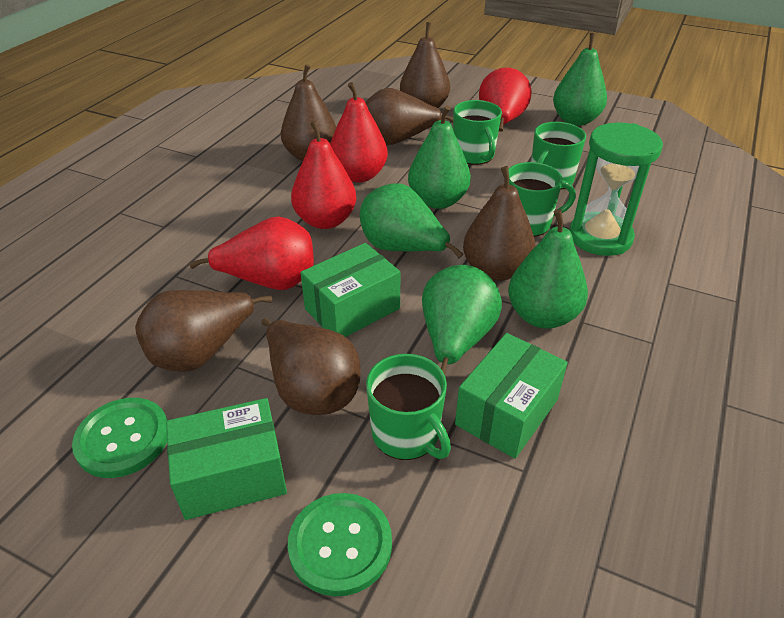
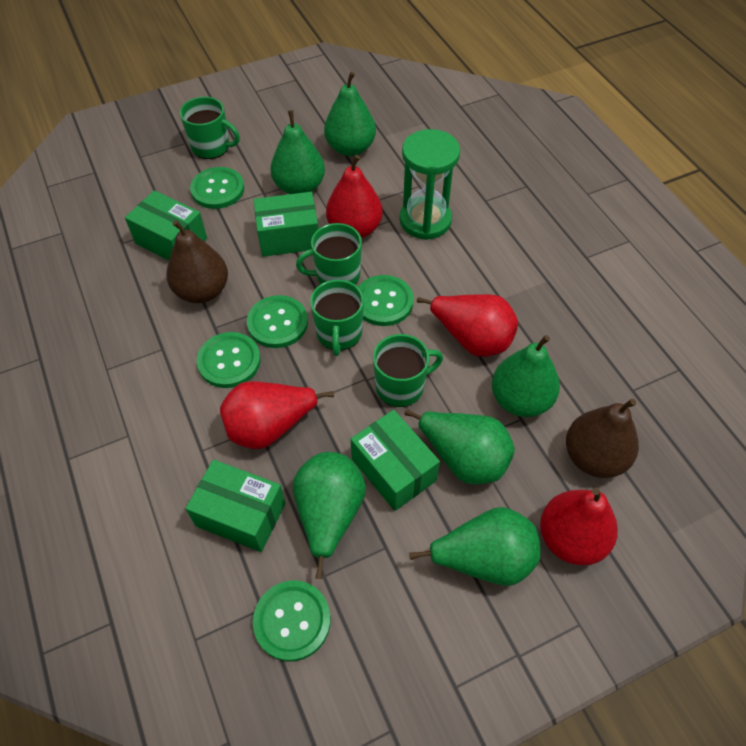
brown pear: [135,290,272,372] [261,318,361,415] [281,64,336,161] [365,88,453,145] [400,22,450,108] [463,166,536,281] = 6 -> [166,220,228,303] [566,399,639,478] = 2
green box: [166,398,287,520] [300,243,401,337] [455,333,568,459] = 3 -> [125,190,207,260] [185,460,286,552] [254,192,318,257] [351,410,440,511] = 4
green button: [72,398,167,478] [288,493,392,596] = 2 -> [190,167,244,209] [197,332,261,388] [247,295,308,348] [253,581,331,662] [358,275,414,326] = 5
green pear: [360,183,463,258] [408,105,471,209] [422,265,502,375] [508,209,588,329] [553,33,607,126] = 5 -> [270,110,325,194] [293,452,366,579] [324,72,376,156] [405,409,515,484] [409,507,541,586] [492,335,560,417] = 6

